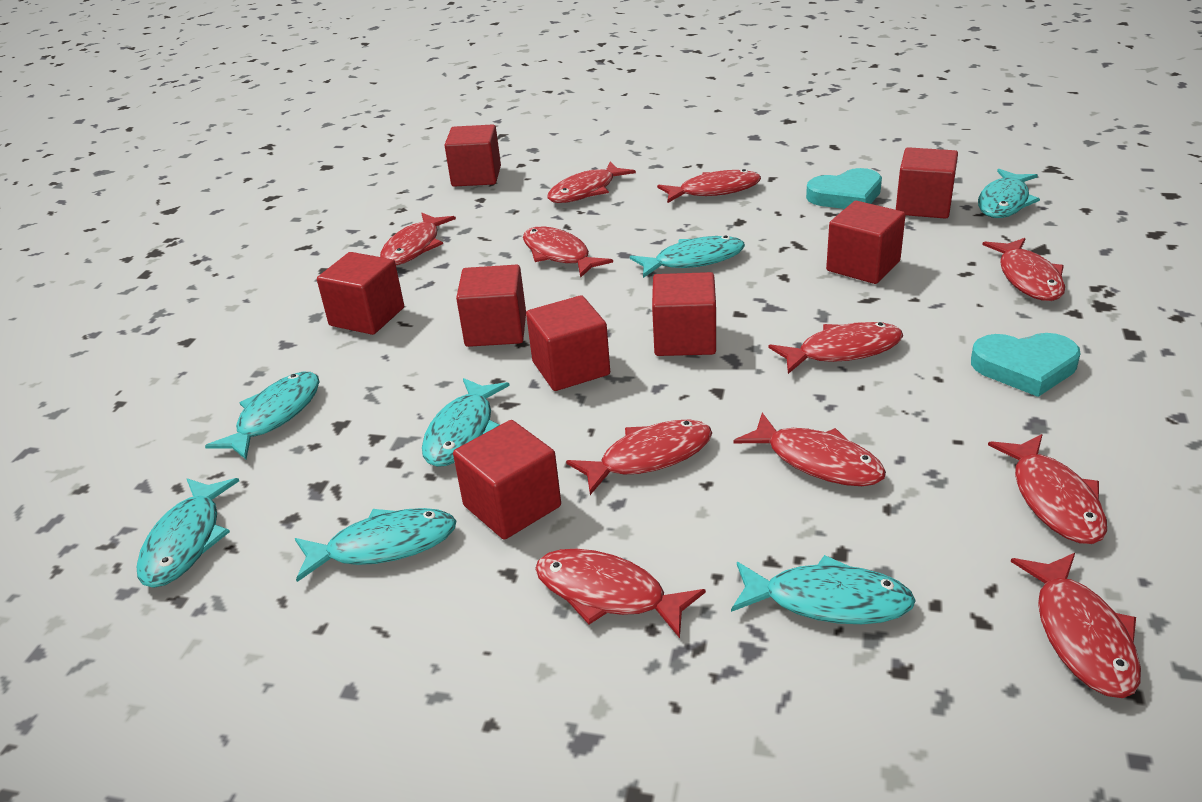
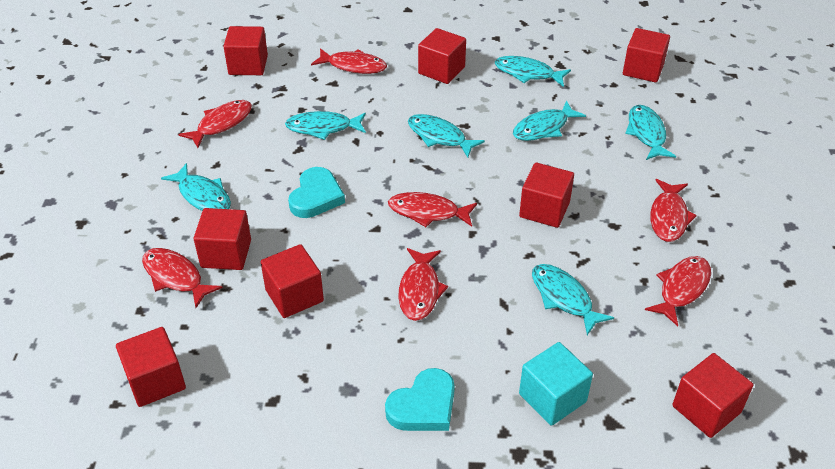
red fish: [380,213,456,265] [523,227,613,278] [535,549,706,638] [547,162,636,203] [566,420,712,495] [657,169,761,203] [733,413,886,486] [769,322,903,374] [982,238,1065,301] [988,434,1107,544] [1011,553,1141,698] = 11 -> [142,248,223,308] [178,100,252,148] [311,48,387,74] [388,192,477,227] [398,248,448,321] [645,256,711,326] [650,179,697,242] = 7
turquoise cube: none = 0 -> [519,342,593,426] = 1

